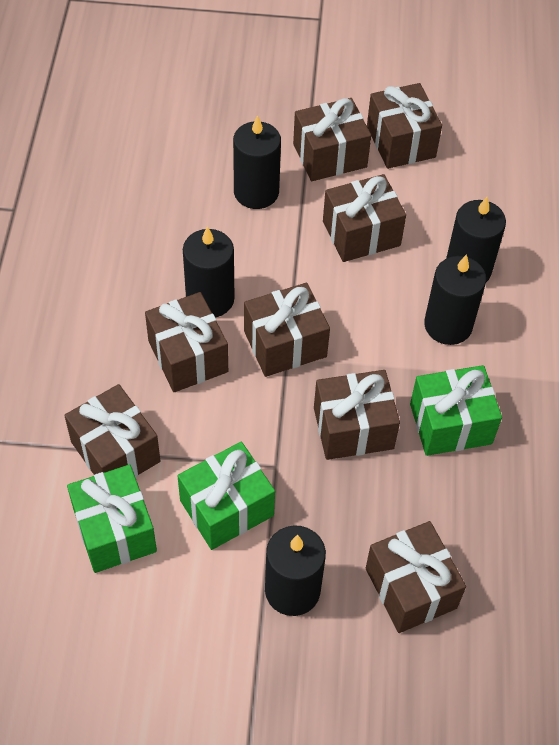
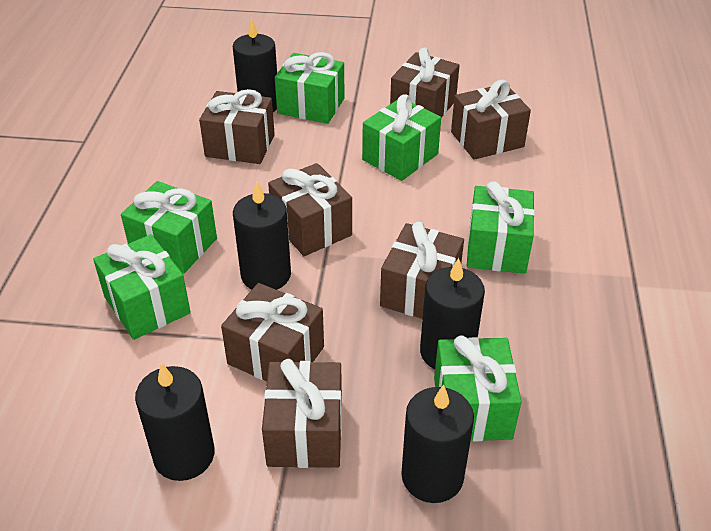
brown gift: [64,384,160,478] [145,292,228,392] [244,283,330,377] [293,98,371,181] [314,370,400,460] [323,174,406,262] [366,521,466,633] [367,83,442,169] = 8 -> [199,89,275,164] [221,283,324,381] [262,359,342,468] [268,163,352,256] [380,221,464,319] [390,48,460,118] [451,80,531,160] = 7
green gift: [67,465,157,573] [178,442,275,550] [410,365,502,456] = 3 -> [93,234,191,340] [121,181,217,274] [275,52,344,124] [362,94,441,181] [434,335,522,442] [467,181,535,274] = 6

